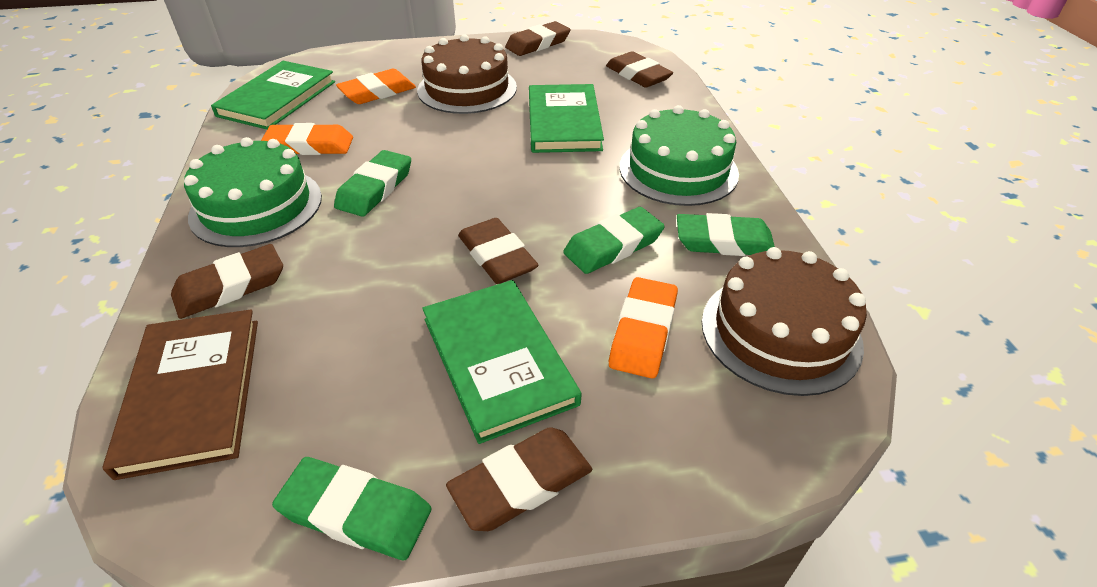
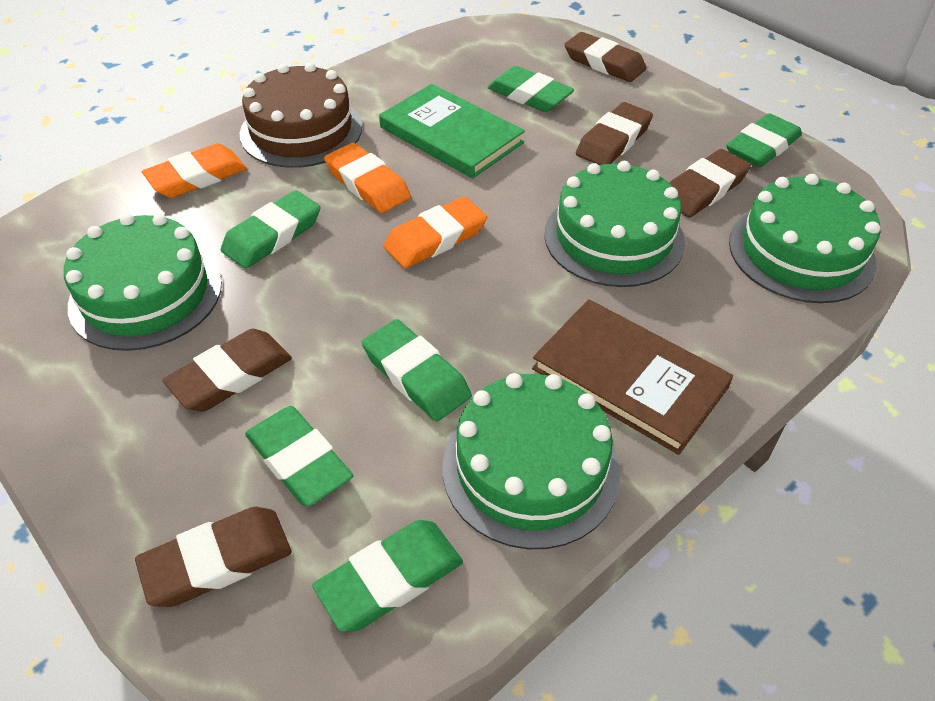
brown cake: [417,34,517,114] [702,247,867,396] = 2 -> [240,63,362,168] = 1
green book: [211,61,335,130] [422,280,581,444] [529,84,604,153] = 3 -> [379,84,525,178] = 1
green cake: [184,137,322,247] [620,105,739,206] = 2 -> [64,213,222,351] [442,373,620,549] [544,161,685,287] [729,174,880,303] = 4
green eraser: [272,457,432,560] [334,150,411,217] [563,207,665,274] [677,213,775,256] = 4 -> [221,190,321,269] [245,406,353,506] [312,520,463,632] [362,319,472,421] [487,66,574,112] [726,113,802,167] = 6

